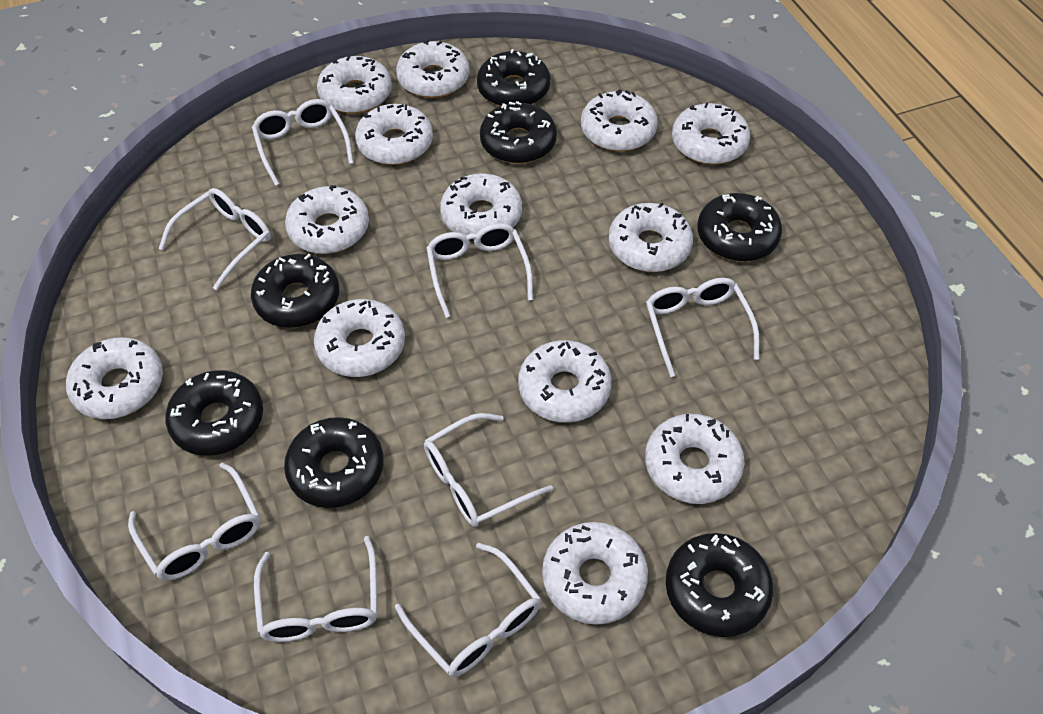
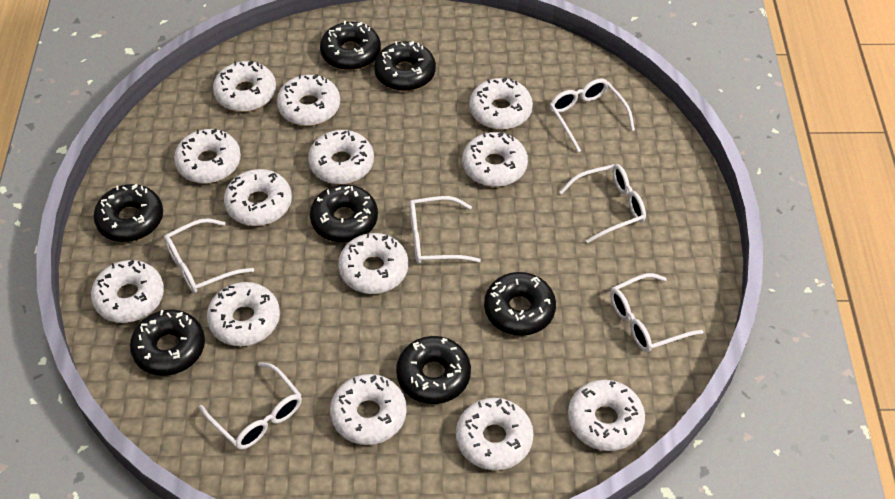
white glasses: [128,463,260,580] [159,188,271,290] [252,99,354,186] [254,536,377,642] [395,543,541,677] [424,413,553,527] [426,223,533,318] [646,278,759,377] = 8 -> [164,218,254,294] [199,362,302,450] [409,196,481,264] [550,79,635,152] [559,164,646,243] [610,273,704,352] = 6

